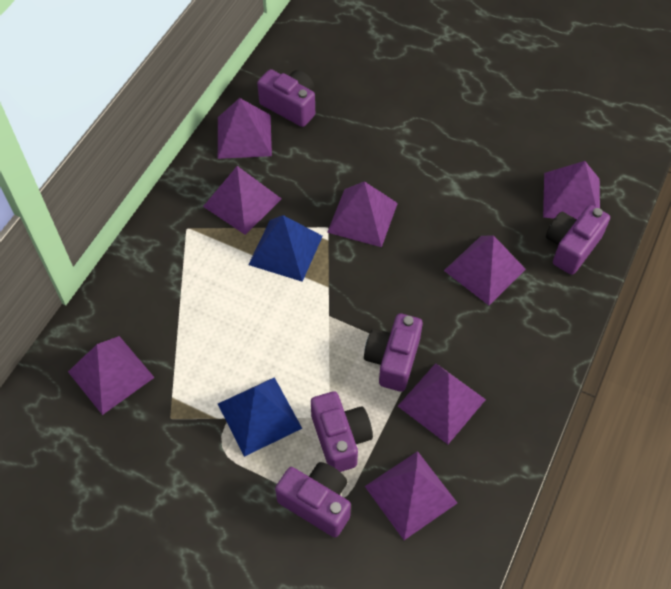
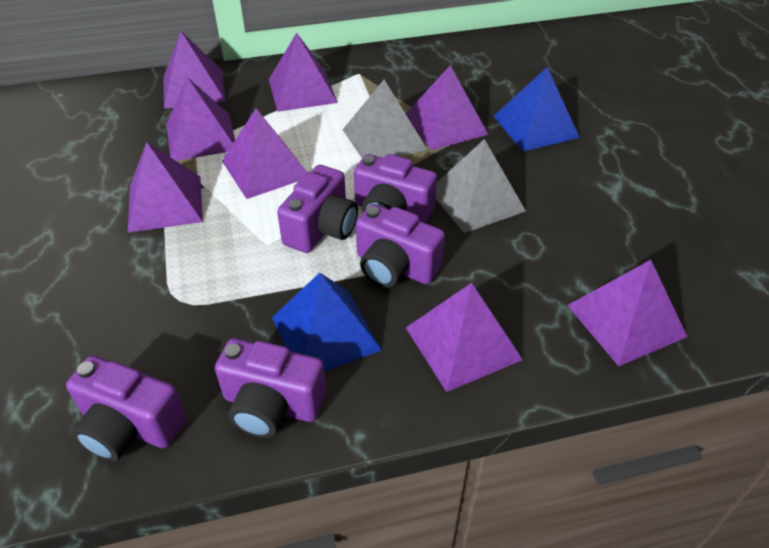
grey pyramid: none = 0 -> [343,80,427,158] [436,139,526,233] = 2

